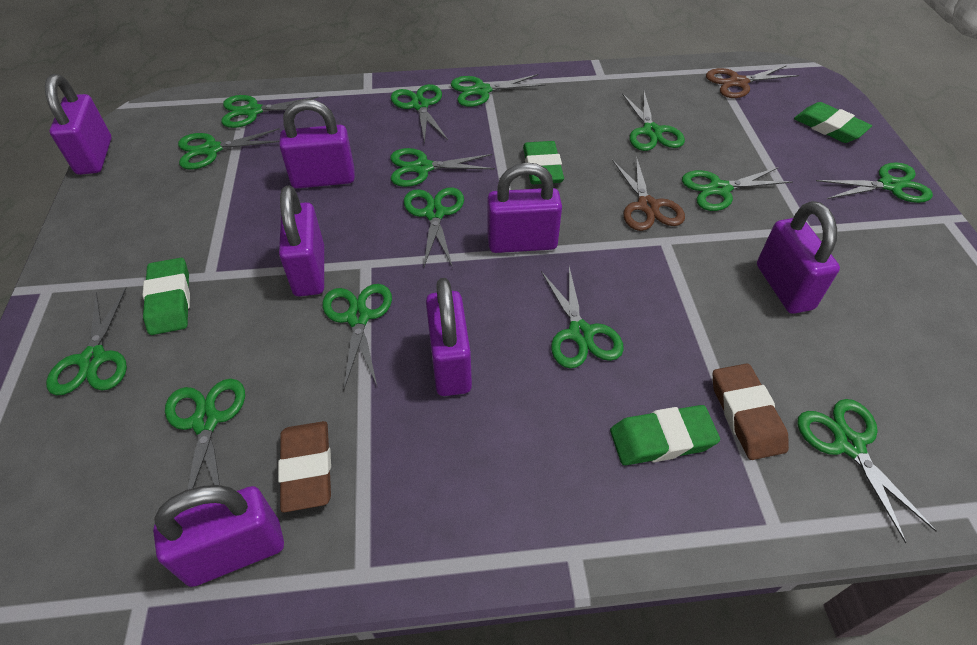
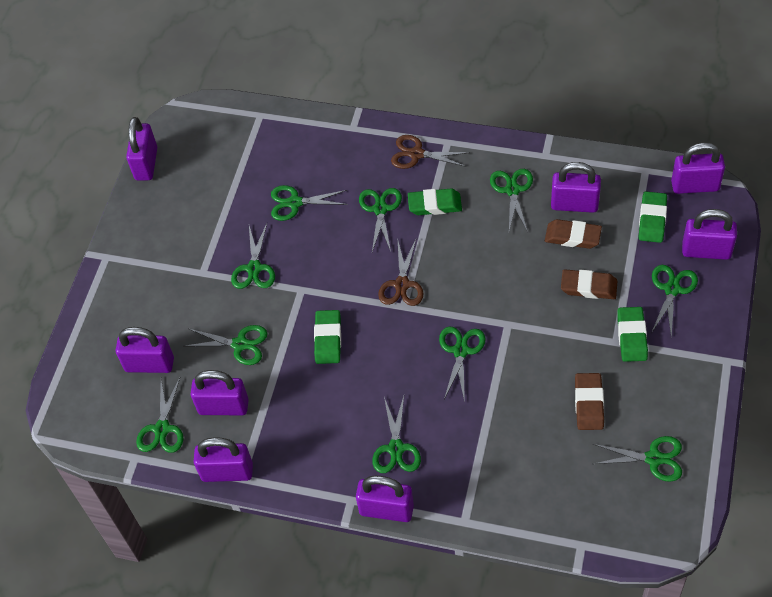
brown eraser: [278,421,331,513] [713,363,789,460] = 2 -> [545,219,602,249] [561,269,617,299] [575,373,604,430] = 3
green scissors: [46,288,127,395] [165,379,245,490] [178,128,280,169] [221,95,318,128] [322,284,392,389] [390,148,495,187] [391,84,448,143] [404,187,464,266] [451,74,545,107] [541,267,624,369] [622,92,685,151] [682,167,793,211] [797,399,936,543] [816,162,933,203] = 14 -> [136,378,183,453] [185,325,268,365] [231,223,275,289] [271,185,348,221] [359,188,402,252] [372,396,421,473] [439,327,486,402] [490,169,533,232] [593,436,682,482] [652,265,698,338] = 10
purple padlock: [45,74,112,175] [153,485,284,587] [279,99,355,188] [279,185,324,297] [426,278,472,396] [487,162,562,253] [757,201,840,314] = 7 -> [116,327,174,373] [126,117,157,181] [191,370,249,415] [194,437,253,482] [356,476,414,522] [551,162,601,213] [671,142,725,194] [682,209,737,260] = 8

